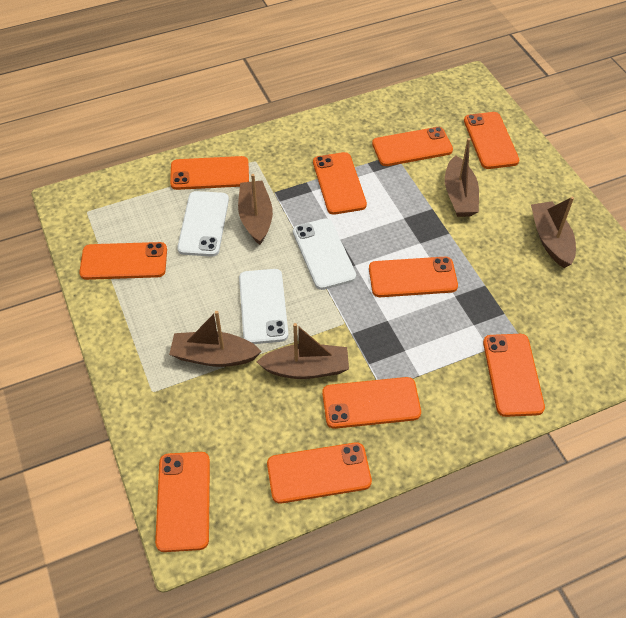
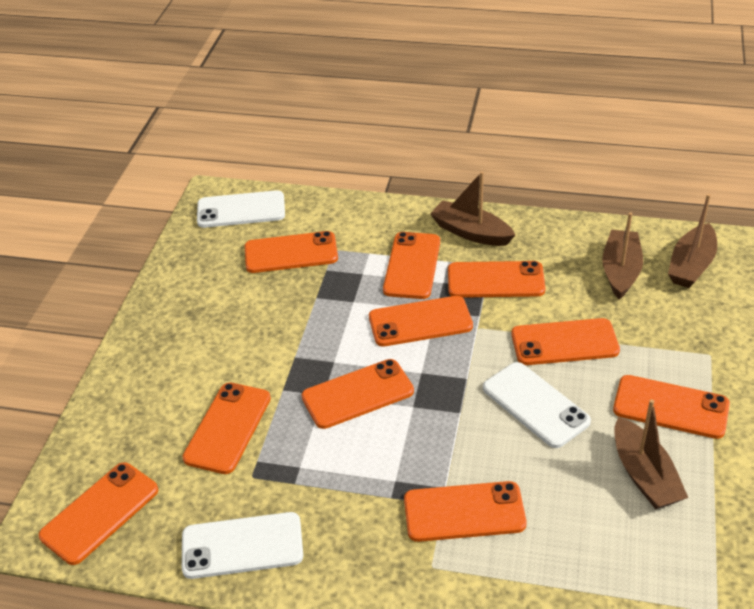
brown boat: [169,311,262,367] [238,174,273,245] [257,323,349,379] [445,138,479,217] [531,197,576,268] = 5 -> [430,171,515,246] [602,212,643,299] [614,399,688,509] [668,194,717,288] = 4

